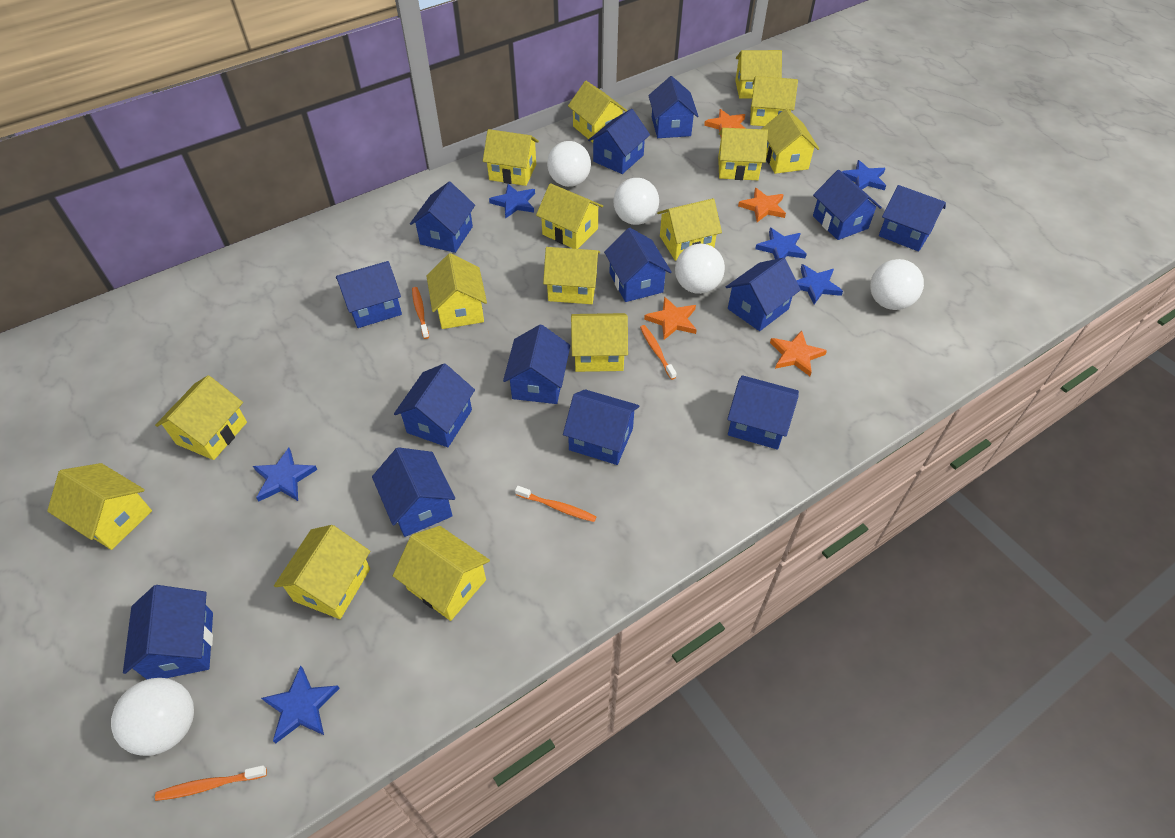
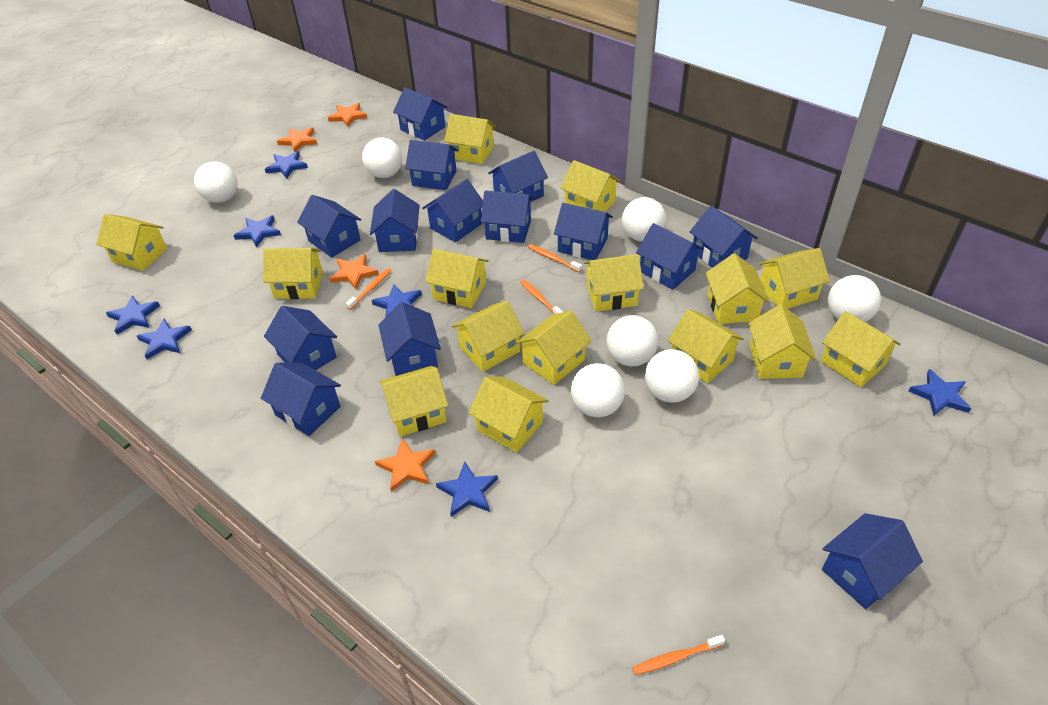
blue star: [253,448,317,501] [261,665,340,744] [489,184,535,219] [755,228,807,259] [796,264,843,304] [842,160,886,190] = 6 -> [106,295,160,335] [137,318,192,359] [234,215,281,248] [265,151,308,179] [371,284,422,317] [436,462,498,517] [909,369,971,416] = 7
white ball: [111,678,194,756] [547,141,591,187] [613,178,659,225] [675,244,725,294] [870,259,924,310] = 5 -> [194,161,238,203] [362,137,402,178] [571,363,625,417] [607,315,658,366] [622,197,666,242] [645,349,699,403] [828,275,881,322] = 7

